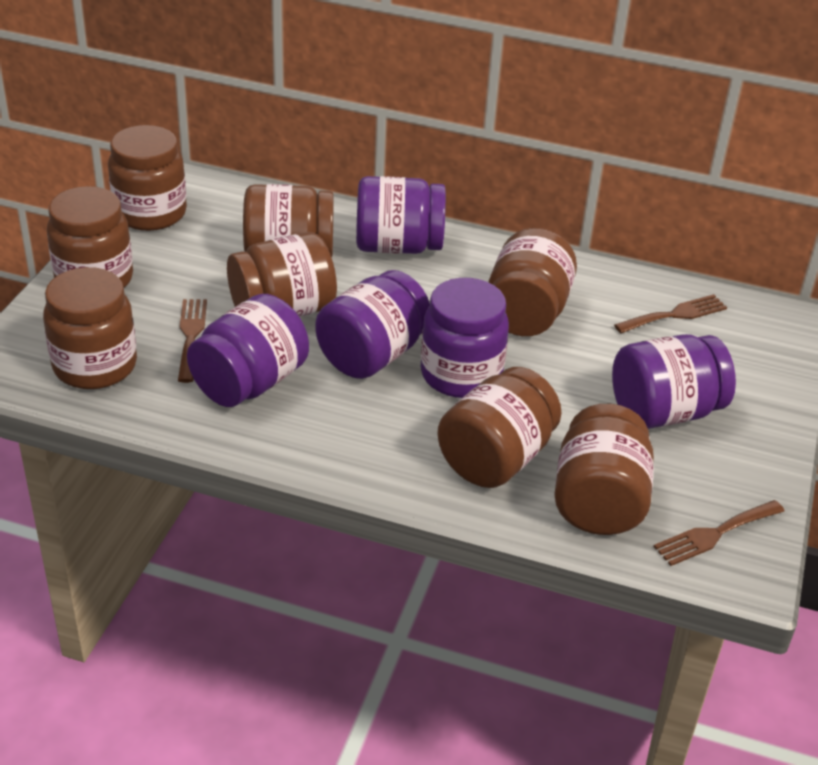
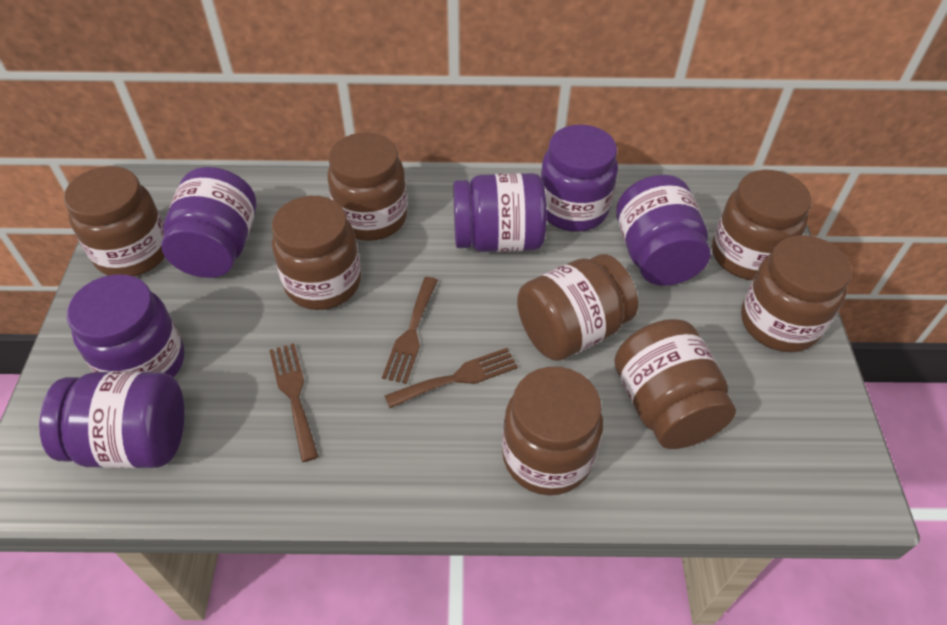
purple jar: [187,294,309,407] [315,270,430,379] [356,176,446,254] [421,278,509,398] [612,334,736,429] = 5 -> [39,371,185,468] [67,274,184,378] [161,167,256,278] [453,173,547,252] [540,124,618,232] [616,175,711,286] = 6

